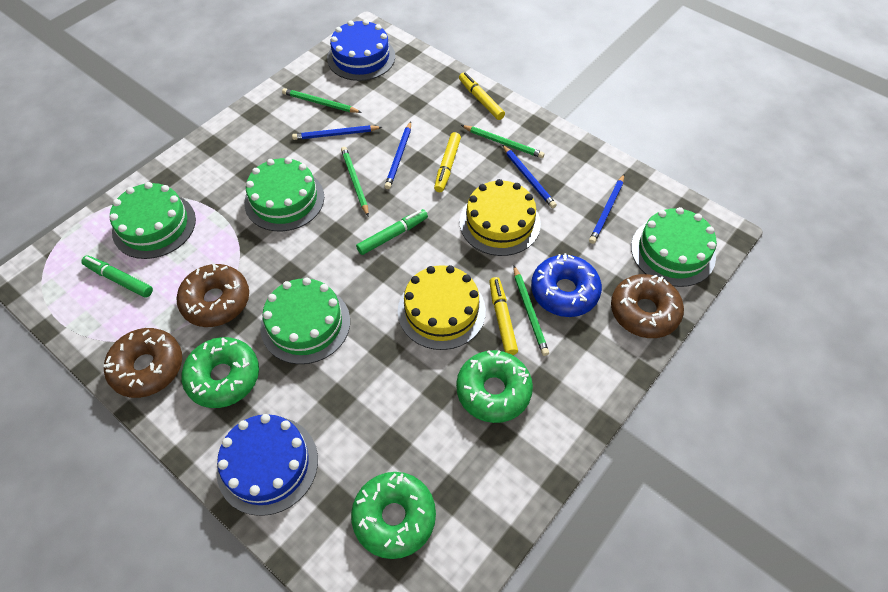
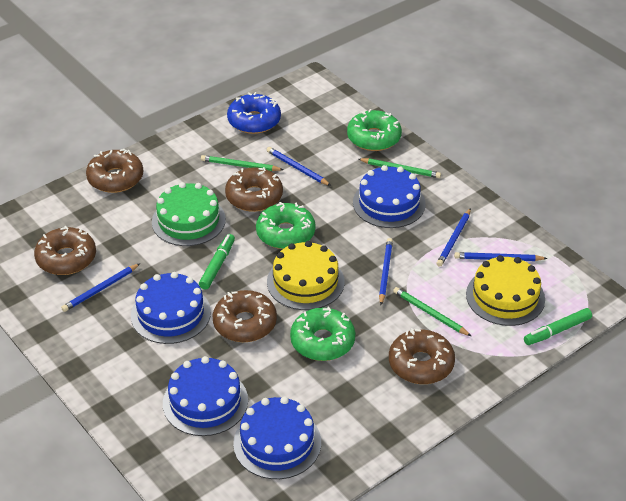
blue cake: [217,414,318,516] [327,19,395,81] = 2 -> [131,272,211,344] [163,356,248,436] [233,397,321,479] [353,165,426,228] = 4
blue pencil: [292,125,382,140] [385,121,411,189] [502,145,557,208] [589,174,624,244] = 4 -> [61,263,140,312] [267,147,331,186] [379,238,393,305] [437,208,471,267] [454,252,548,261] = 5
brown donut: [104,328,182,398] [177,264,249,327] [611,274,684,338] = 3 -> [34,226,96,275] [86,149,143,193] [213,290,277,342] [225,167,283,212] [389,328,455,384] = 5
green cake: [110,182,196,259] [244,157,324,231] [260,277,350,364] [631,207,717,287] = 4 -> [152,182,226,246] = 1
green pencil: [282,88,362,113] [341,147,369,216] [461,125,545,158] [513,266,549,356] = 4 -> [201,155,283,171] [358,158,441,178] [393,287,471,336] = 3
yellow marker: [434,132,461,192] [459,72,505,120] [489,277,518,355] = 3 -> none = 0

